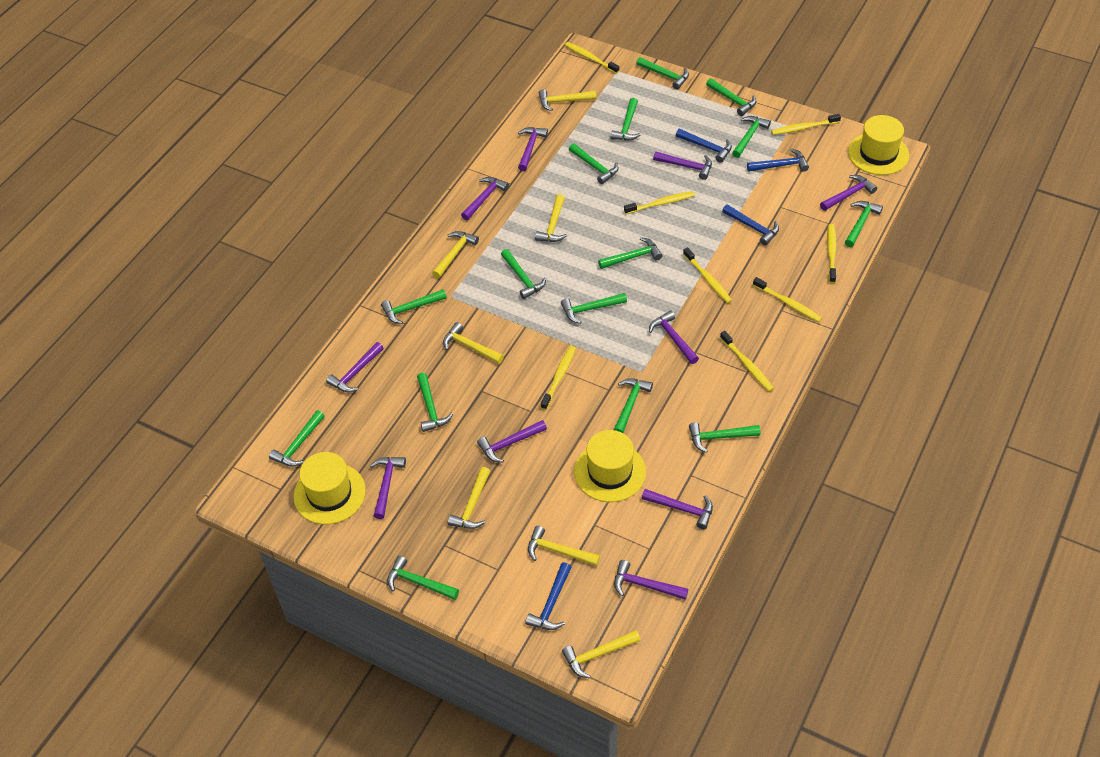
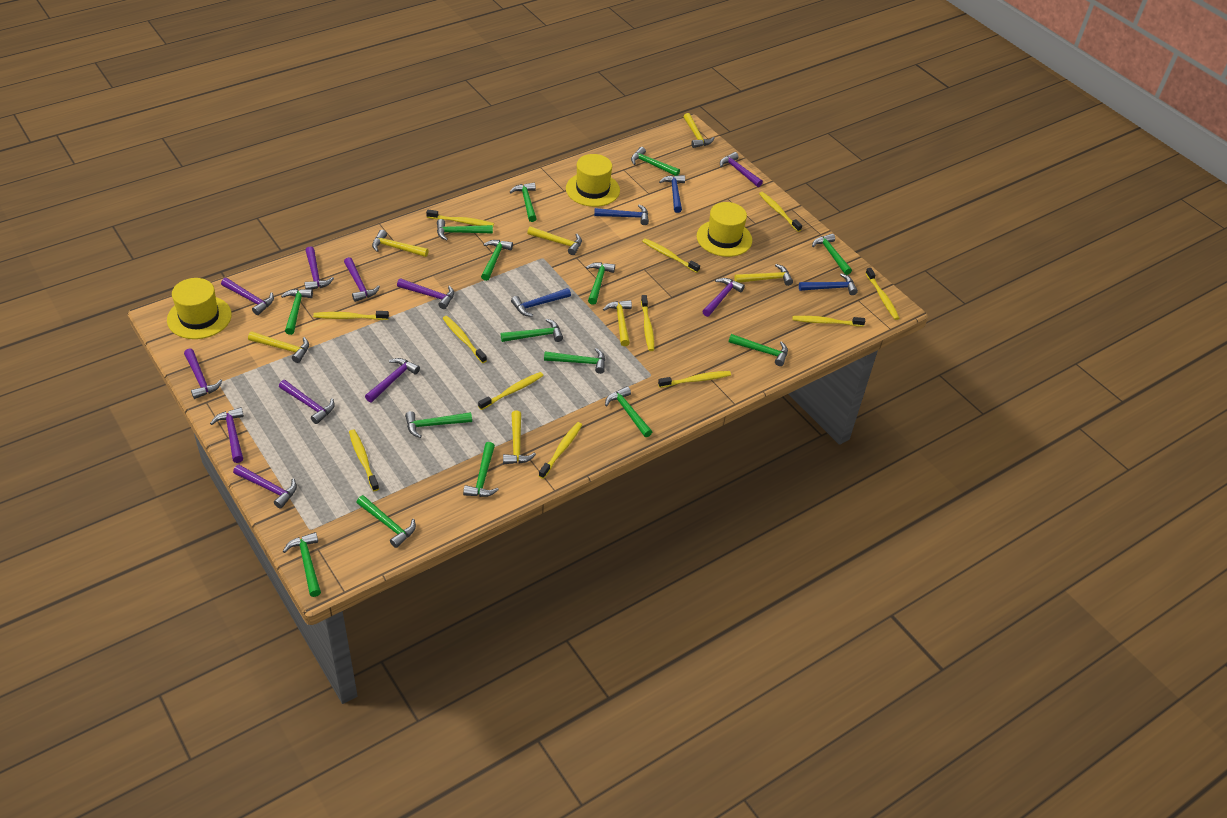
purple hammer: [326,342,384,392] [370,457,406,519] [461,177,509,220] [477,420,547,463] [518,127,548,171] [614,560,688,600] [642,489,713,529] [649,310,699,364] [653,152,712,180] [820,175,877,211] = 10 -> [184,348,222,399] [210,407,244,463] [221,278,274,315] [233,465,297,509] [279,380,335,424] [304,246,334,290] [344,257,380,302] [365,358,420,403] [397,278,454,309] [702,278,745,317] [720,152,763,187] = 11
yellow toothbrush: [541,346,576,410] [565,42,619,74] [624,191,695,214] [683,247,732,303] [720,331,774,392] [753,277,822,322] [771,114,841,135] [827,224,836,283] = 8 -> [313,311,389,320] [349,430,379,491] [426,210,494,227] [443,316,487,363] [478,372,544,410] [539,422,582,479] [641,295,654,351] [642,238,700,273] [658,371,731,388] [759,192,802,232] [792,316,865,327] [865,268,899,320] = 12

